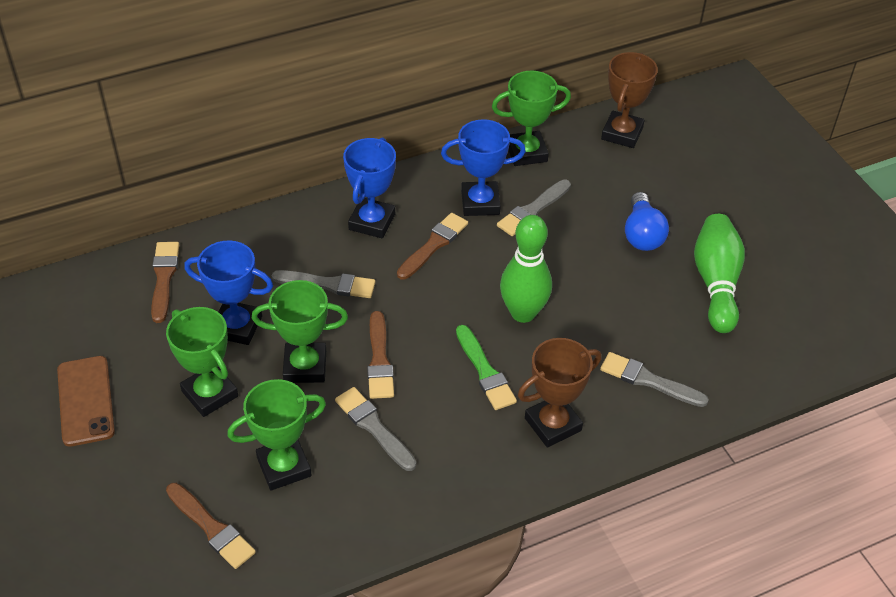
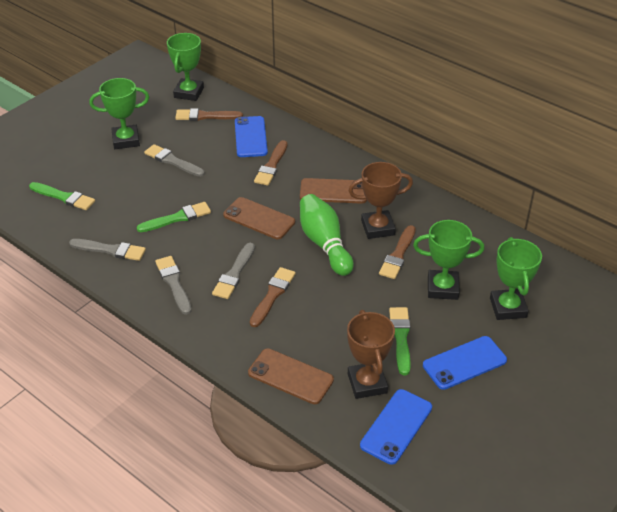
blue light bulb: [625,192,669,251] = 1 -> none = 0
blue phone: none = 0 -> [235,116,268,157] [360,389,432,465] [423,336,507,390] = 3
blue trophy: [184,240,273,345] [343,137,396,238] [441,119,526,216] = 3 -> none = 0
brown phone: [57,356,115,447] = 1 -> [223,197,295,239] [248,348,334,404] [300,178,367,204] = 3
green bowling pin: [500,215,552,323] [694,214,745,333] = 2 -> [300,194,354,276] = 1
green brush: [456,325,517,410] = 1 -> [29,182,95,210] [136,202,211,232] [389,307,410,375] = 3

